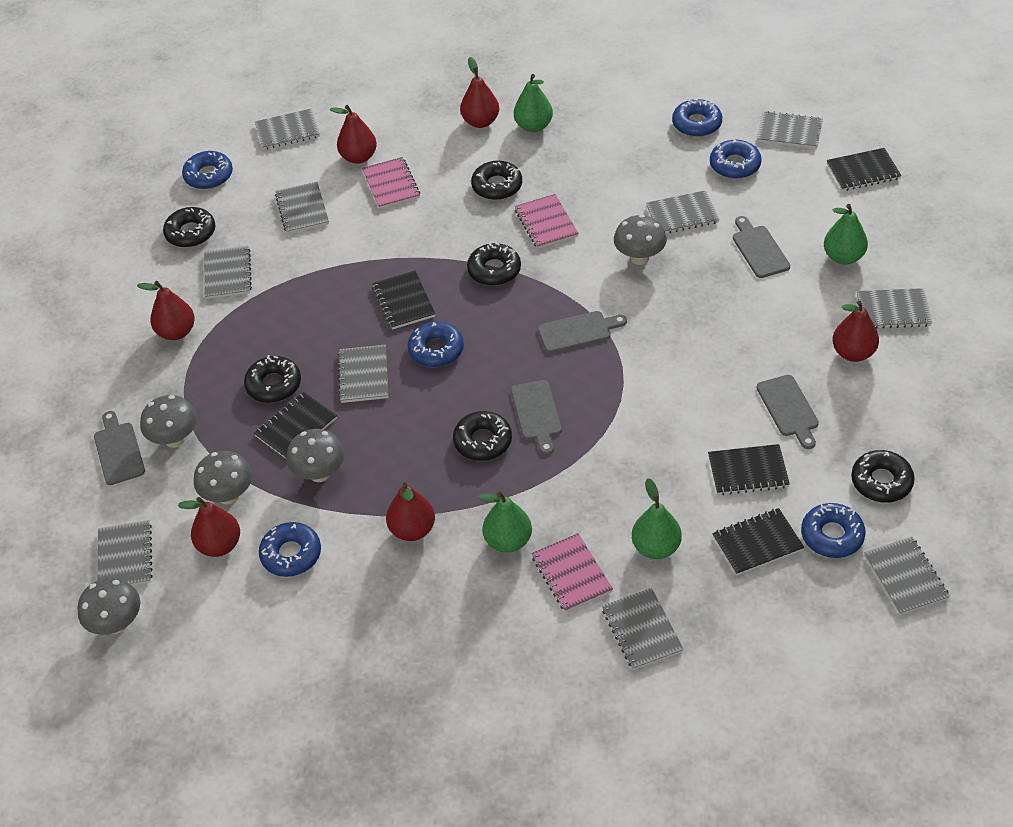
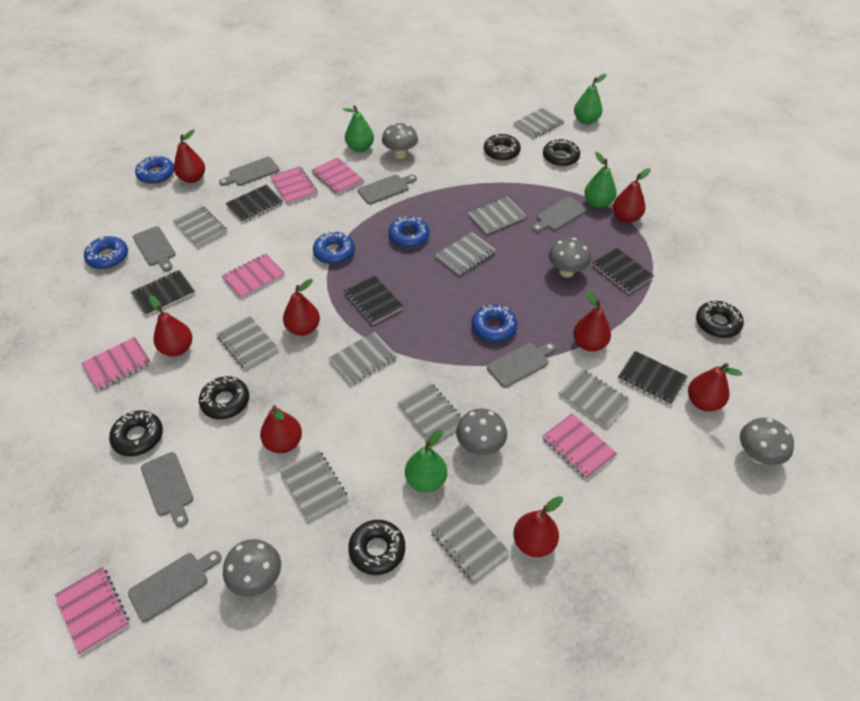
blue donut: [182,151,233,189] [259,522,321,577] [408,322,464,367] [672,99,722,137] [710,139,762,179] [801,503,866,558] = 6 -> [84,236,128,269] [135,155,174,184] [313,232,355,264] [388,216,430,248] [472,305,517,342] = 5
grey cutting board: [94,411,145,485] [511,380,562,455] [538,311,627,353] [733,216,790,278] [757,375,819,449] = 5 -> [128,551,222,622] [133,226,176,271] [141,452,193,527] [219,157,279,186] [358,175,417,204] [487,342,556,387] [532,197,587,233] = 7
pink notebook: [362,157,420,209] [515,194,579,249] [531,533,613,612] = 3 -> [55,567,130,655] [81,337,151,391] [222,254,285,299] [270,166,317,204] [312,157,364,195] [542,414,617,479] = 6
red pear: [137,281,195,340] [178,497,240,557] [330,105,377,164] [386,482,435,541] [460,57,499,128] [832,300,879,362] = 6 -> [149,296,192,356] [174,129,205,183] [260,405,302,453] [283,279,320,336] [513,496,563,557] [573,290,611,351] [613,168,651,223] [688,363,742,411] = 8

